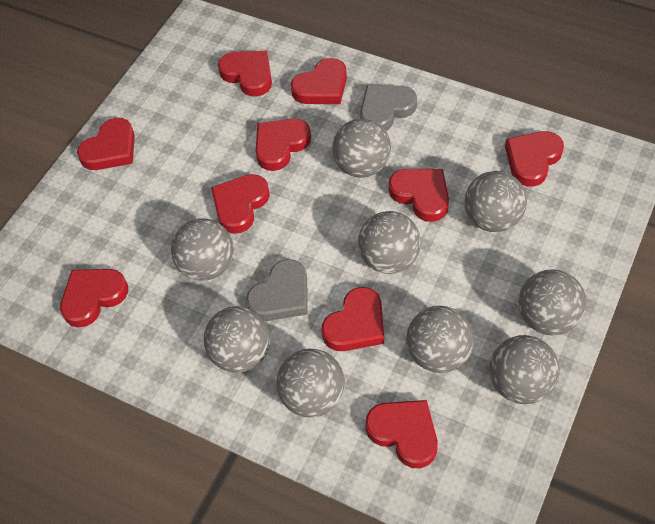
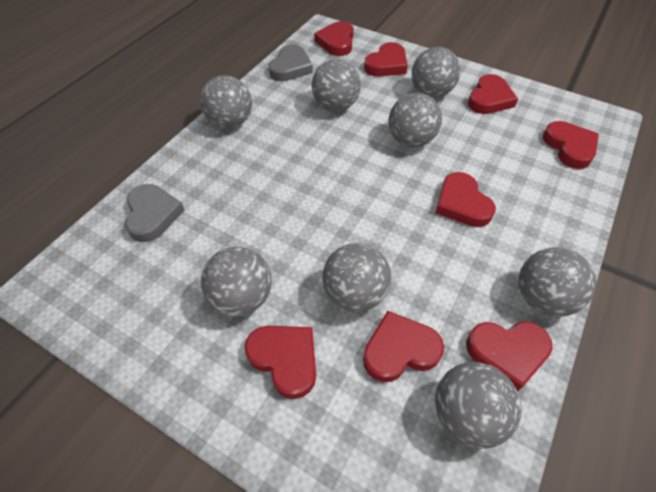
grey ball: [171,218,234,281] [204,306,270,373] [277,349,345,417] [332,119,391,178] [358,211,421,274] [406,306,474,373] [465,171,527,232] [489,335,560,404] [519,269,586,335] = 9 -> [200,75,252,129] [201,247,272,316] [312,59,361,111] [322,243,391,312] [388,93,442,148] [412,47,461,98] [435,362,521,449] [519,247,596,317] = 8
red heart: [60,269,128,327] [77,118,135,170] [211,174,270,234] [218,51,272,97] [256,119,311,171] [291,58,347,104] [322,287,384,351] [366,400,438,468] [389,169,449,222] [505,131,564,187] = 10 -> [245,326,316,399] [314,21,354,56] [363,311,444,382] [364,42,408,76] [436,172,496,227] [466,321,553,391] [468,74,518,114] [543,121,599,169] = 8

